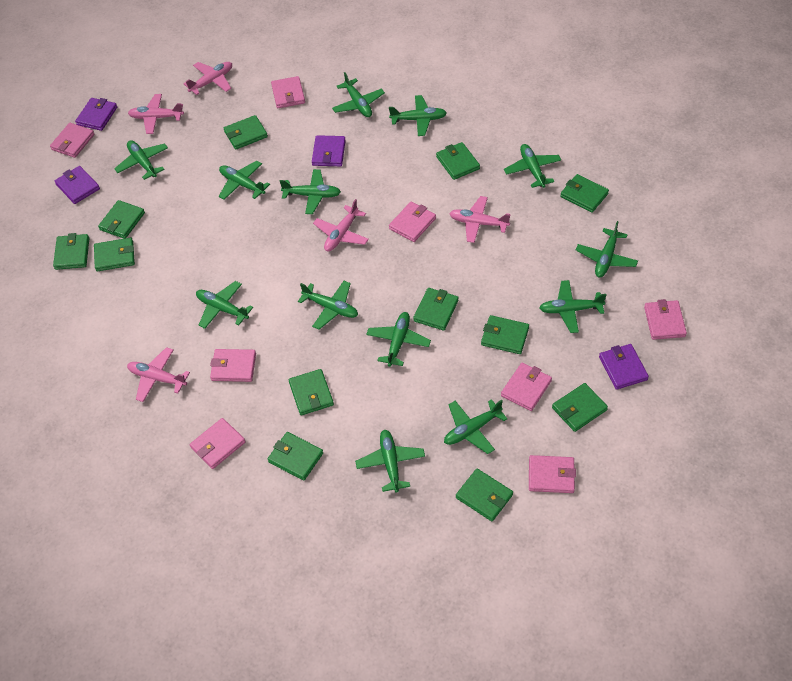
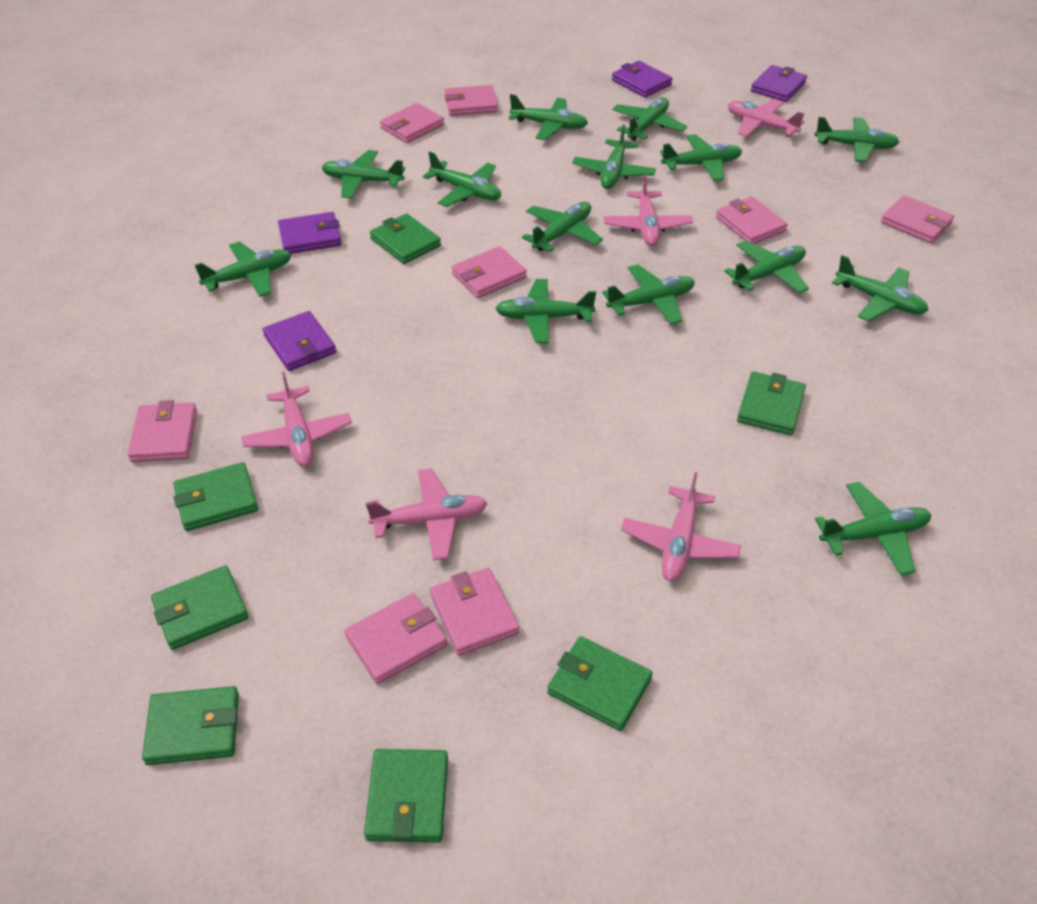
green plane: [114,140,168,180] [196,281,253,329] [219,161,270,200] [280,169,341,214] [298,281,358,330] [332,72,385,117] [355,430,425,493] [366,312,431,367] [389,95,447,136] [444,399,507,454] [504,144,561,188] [539,280,607,333] [576,221,638,277] = 13 -> [195,242,292,297] [321,150,406,198] [423,152,501,207] [495,279,596,343] [509,94,588,140] [522,202,603,252] [572,125,656,189] [602,264,695,325] [612,97,687,141] [660,134,742,181] [724,240,809,293] [814,117,899,162] [815,482,931,576] [832,255,928,321] = 14
green wallet: [53,233,89,270] [94,238,135,271] [98,200,145,239] [224,115,268,150] [268,432,323,481] [289,369,334,415] [413,288,459,331] [436,142,480,180] [456,469,513,521] [481,315,529,354] [552,383,608,432] [560,174,609,213] = 12 -> [142,686,239,765] [151,565,249,650] [173,462,258,531] [364,749,448,842] [370,213,441,264] [547,636,653,731] [737,371,806,435] = 7

